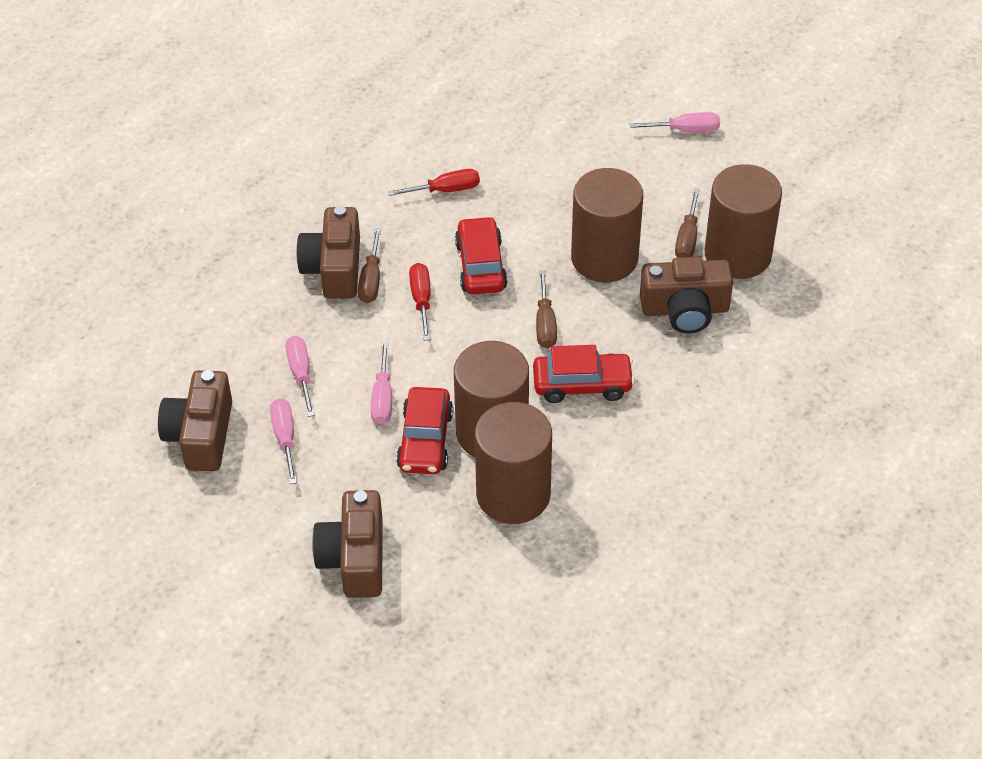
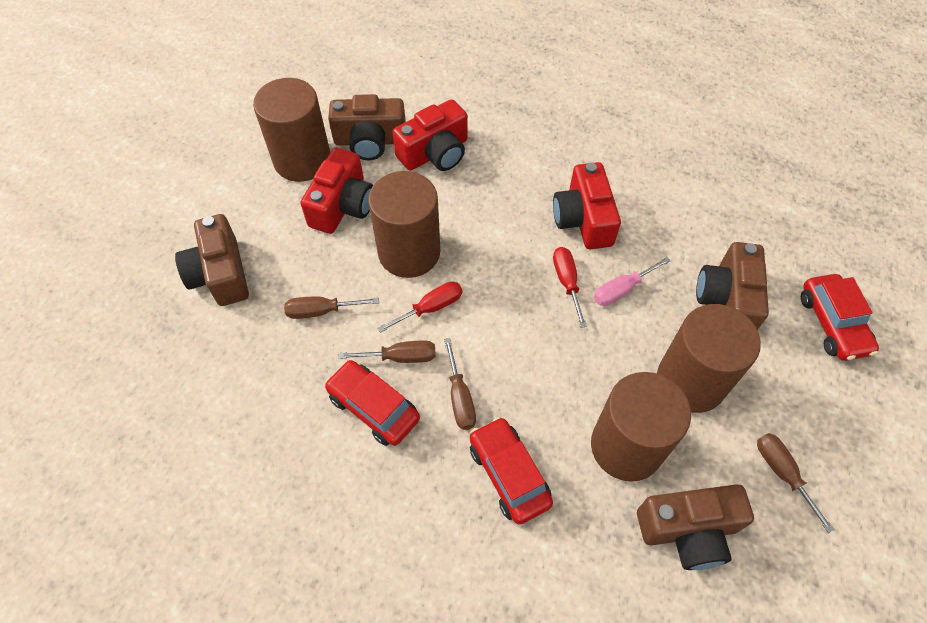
brown screwdriver: [358,228,381,303] [536,270,557,349] [675,189,700,258] = 3 -> [284,296,379,319] [338,340,436,363] [444,338,476,430] [757,433,834,533] = 4
pink screwdriver: [270,398,297,484] [286,336,315,417] [371,341,392,424] [630,112,720,132] = 4 -> [594,257,671,306] = 1
red camera: none = 0 -> [300,148,373,234] [392,99,468,171] [553,162,621,249] = 3

